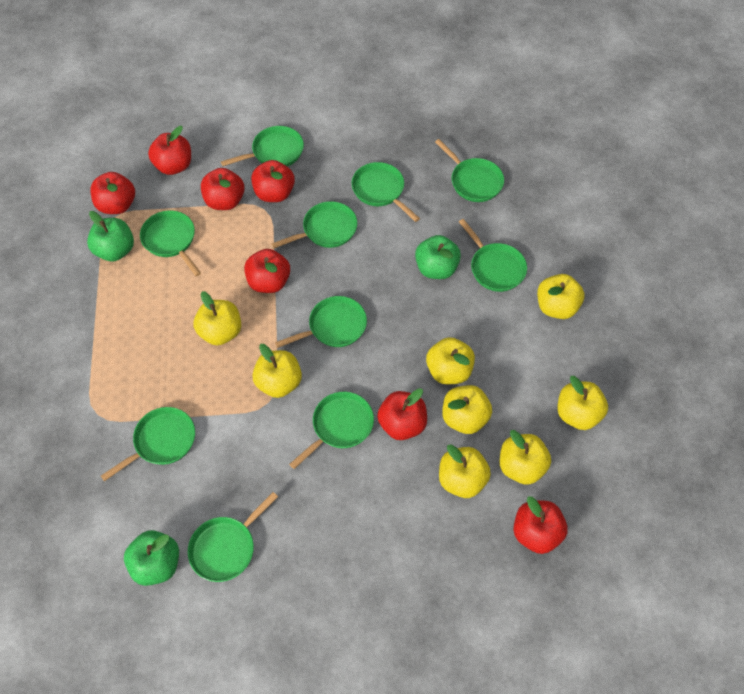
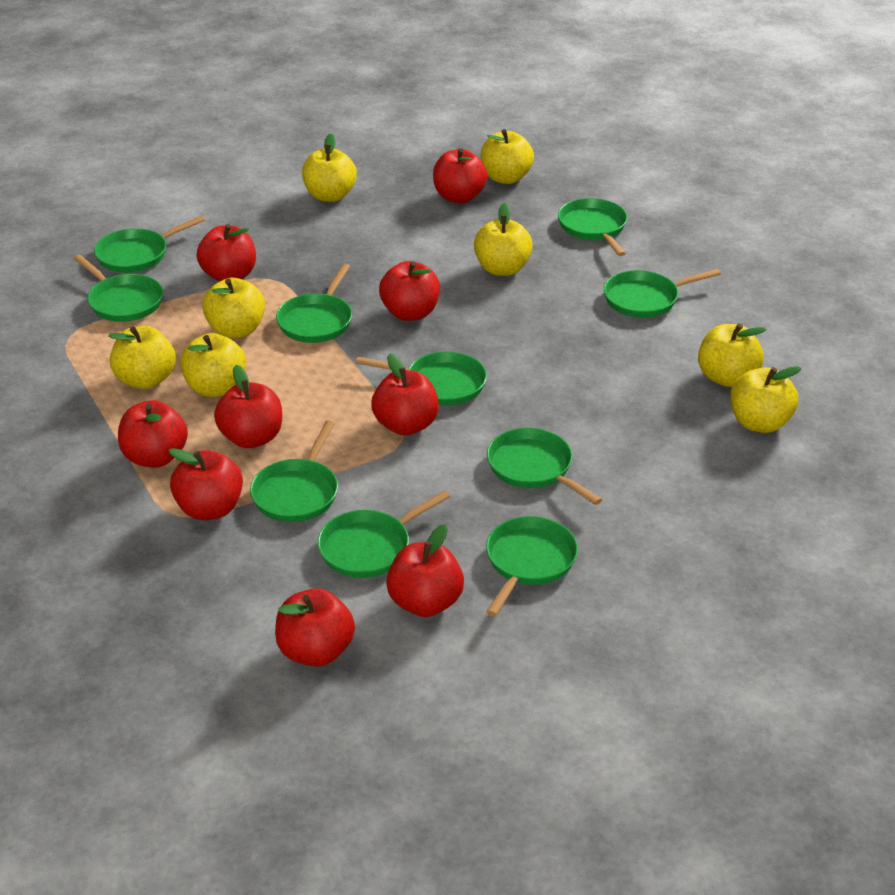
green apple: [87,211,134,261] [124,530,179,586] [415,235,461,279] = 3 -> none = 0
red apple: [90,172,135,214] [148,126,191,175] [201,168,245,210] [244,249,290,293] [251,160,295,202] [377,388,427,440] [513,496,568,554] = 7 -> [118,400,188,468] [168,448,243,520] [197,224,256,282] [214,365,282,448] [275,588,355,667] [371,354,439,435] [379,261,440,321] [386,524,464,617] [433,148,488,203] = 9

